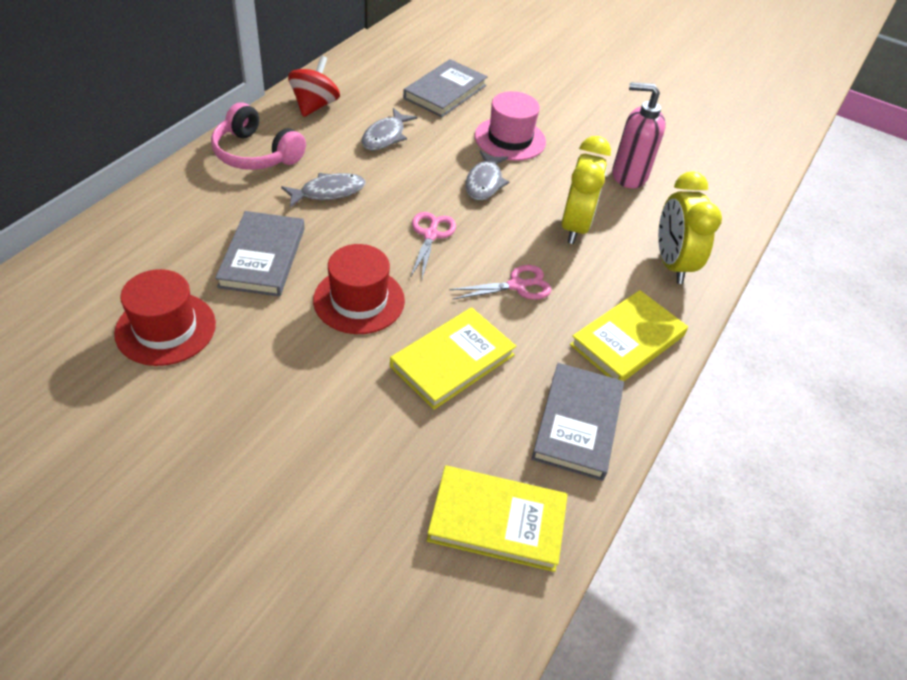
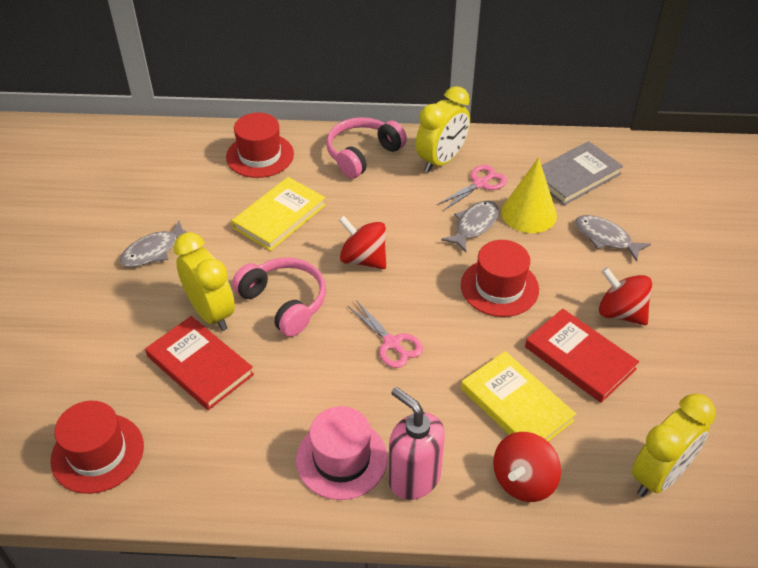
grey book: [215,211,305,297] [403,59,488,117] [531,363,624,481] = 3 -> [541,141,623,205] = 1
pink headphones: [211,103,306,170] = 1 -> [232,257,326,337] [326,117,407,178] = 2
red book: none = 0 -> [145,316,254,410] [525,309,639,403] = 2
red hat: [114,269,216,366] [313,244,405,334] = 2 -> [50,401,144,494] [226,113,294,178] [461,240,539,317] = 3
red spinning top: [288,56,340,117] = 1 -> [339,216,386,269] [493,432,561,502] [599,267,652,325] = 3
yellow book: [390,307,517,410] [427,466,568,572] [570,290,688,381] = 3 -> [232,177,326,251] [461,351,576,441] = 2
yellow clock: [561,136,611,244] [658,171,722,284] = 2 -> [173,232,235,331] [415,86,470,173] [632,394,716,497] = 3
yellow cone: none = 0 -> [501,157,557,233] = 1

